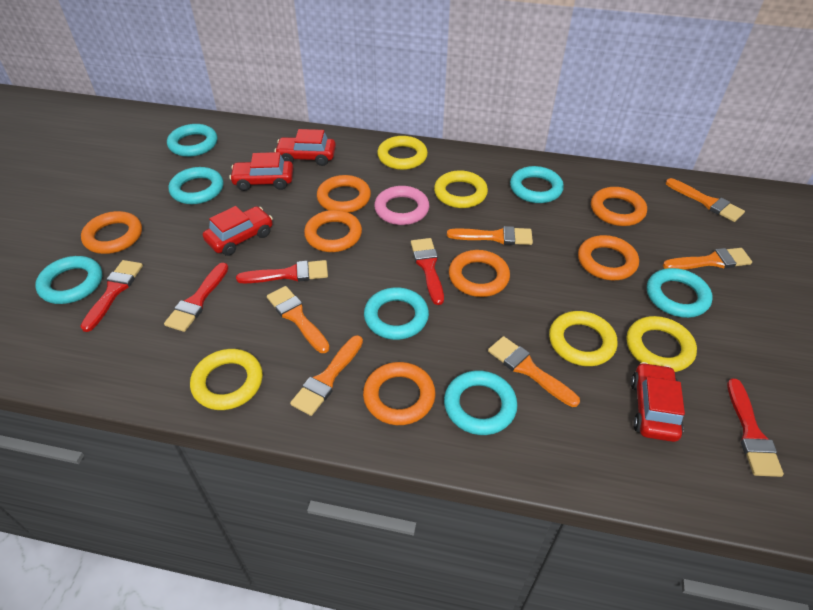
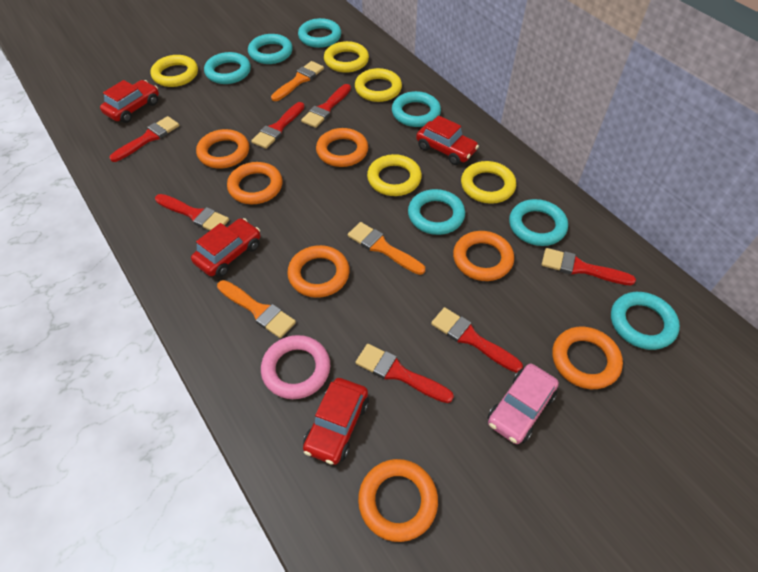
orange brush: [267,286,330,353] [290,335,363,416] [447,226,533,245] [488,336,580,407] [663,248,752,270] [666,178,745,222] = 6 -> [217,280,296,338] [271,61,324,101] [348,222,425,275] = 3
pink car: none = 0 -> [487,364,559,444] = 1
red brush: [80,260,143,332] [164,263,229,332] [236,260,328,283] [411,238,444,305] [727,378,784,477] = 5 -> [109,116,179,162] [155,194,229,230] [251,102,304,149] [301,84,351,128] [355,344,454,403] [431,307,523,373] [542,248,636,286] = 7

